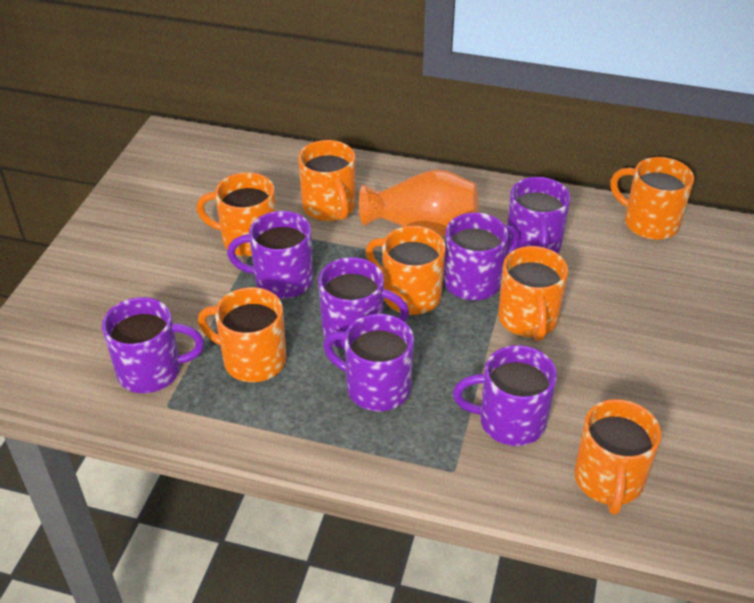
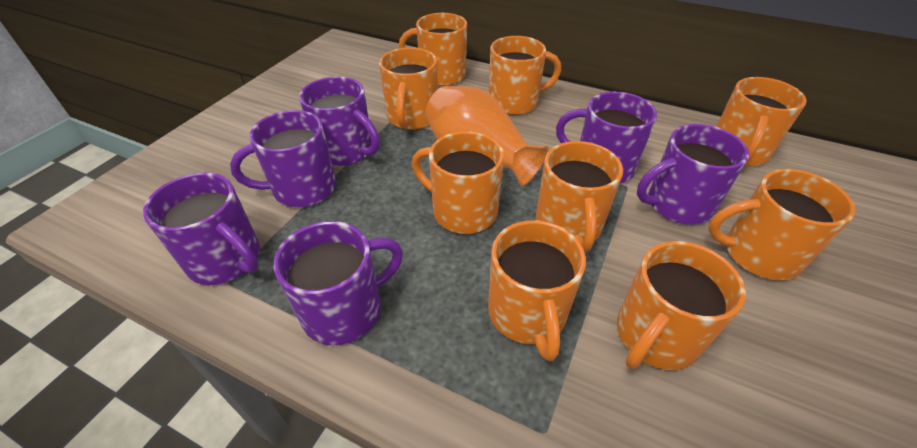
orange mug: [196,172,276,257] [198,287,287,382] [298,140,355,221] [366,226,446,315] [498,246,568,341] [574,399,661,515] [610,157,694,240] = 7 -> [379,47,438,130] [399,13,467,86] [412,131,504,234] [488,220,586,361] [489,36,561,115] [536,141,623,252] [617,241,746,370] [708,169,855,280] [716,77,807,166] = 9
purple mug: [102,297,204,393] [227,211,313,299] [318,257,409,349] [323,314,414,411] [444,212,520,300] [453,345,557,446] [507,177,571,254] = 7 -> [143,173,260,285] [230,110,336,207] [274,221,403,345] [299,77,380,166] [556,92,657,183] [637,124,749,225] = 6

